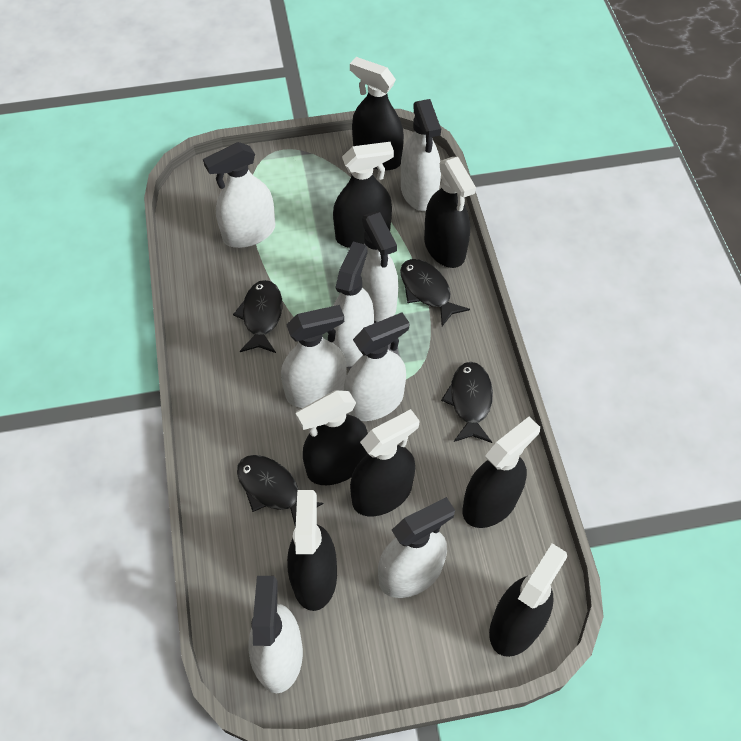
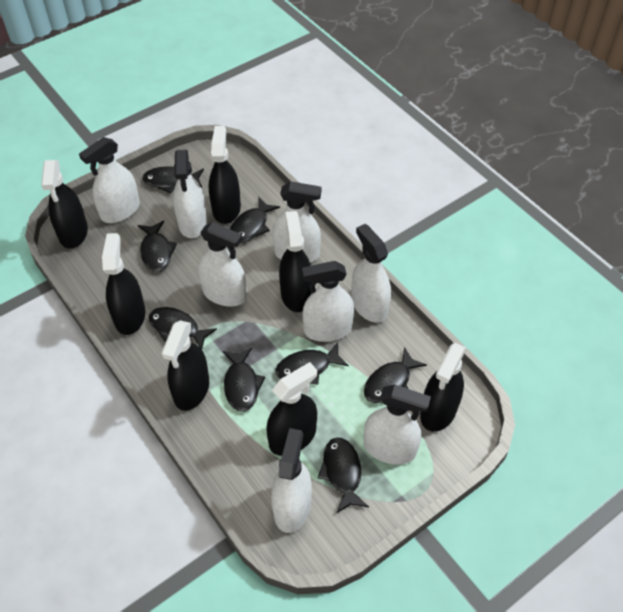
black fish: [233,280,282,353] [237,455,324,528] [400,259,470,326] [441,362,493,443] = 4 -> [138,221,177,271] [142,166,204,194] [148,307,217,349] [223,348,265,412] [230,197,280,243] [275,342,349,385] [318,437,369,514] [364,347,427,403] = 8
black spray bottle: [287,490,337,611] [296,390,368,485] [333,142,394,248] [350,57,404,170] [350,409,419,516] [424,157,476,268] [463,417,540,528] [489,543,567,657] = 8 -> [41,160,88,249] [102,233,145,335] [162,320,209,411] [209,126,241,224] [266,362,317,456] [279,211,312,312] [420,343,466,432] = 7

